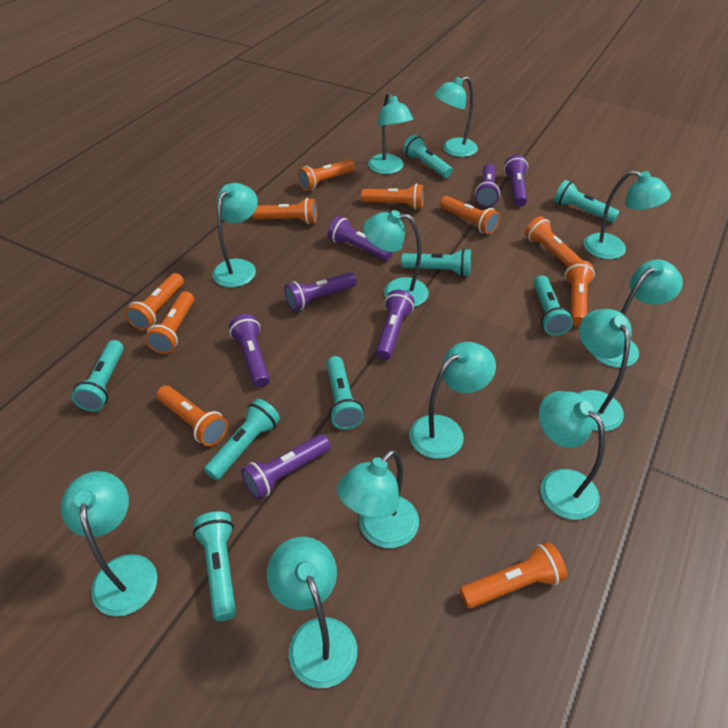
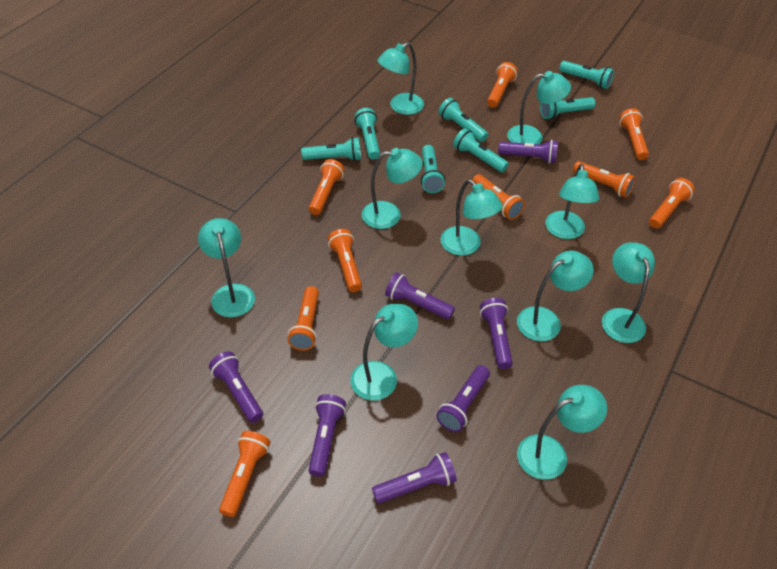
orange flashlight: [125,273,184,331] [145,291,194,354] [156,385,228,446] [252,198,317,224] [297,159,354,191] [361,184,424,210] [440,196,500,235] [459,542,567,609] [525,216,582,266] [565,260,595,326] = 10 -> [219,431,270,517] [287,286,319,351] [309,159,345,215] [328,229,362,292] [472,174,525,220] [487,62,518,108] [573,161,636,198] [619,108,649,160] [649,178,695,228] = 9
turquoise flashlight: [71,340,124,411] [193,511,236,621] [204,399,280,480] [326,356,364,430] [401,248,471,277] [403,135,453,178] [533,275,573,336] [554,180,620,223] = 8 -> [301,137,361,161] [355,108,380,160] [421,145,445,193] [438,98,488,142] [453,128,509,172] [540,97,596,119] [559,61,614,89] = 7
turquoise lamp: [61,471,157,616] [212,183,258,287] [267,537,357,688] [337,450,419,548] [363,210,429,307] [368,92,413,174] [409,342,496,459] [434,76,478,157] [539,391,605,520] [578,309,632,431] [584,170,671,259] [593,259,683,368] = 12 -> [198,218,255,317] [350,304,418,400] [362,148,423,229] [377,42,424,115] [440,179,503,256] [507,71,571,144] [517,251,594,341] [517,385,607,480] [545,164,599,239] [602,242,655,343] = 10

